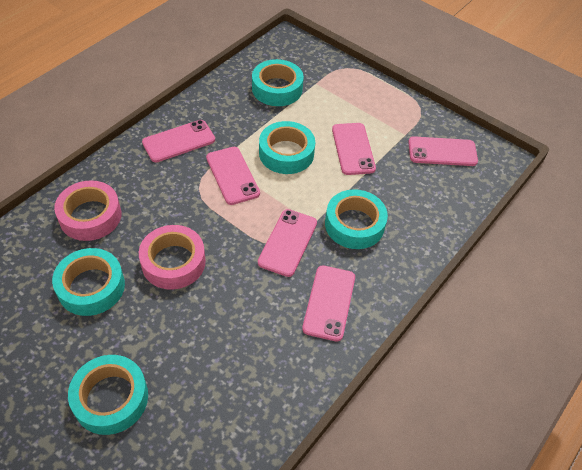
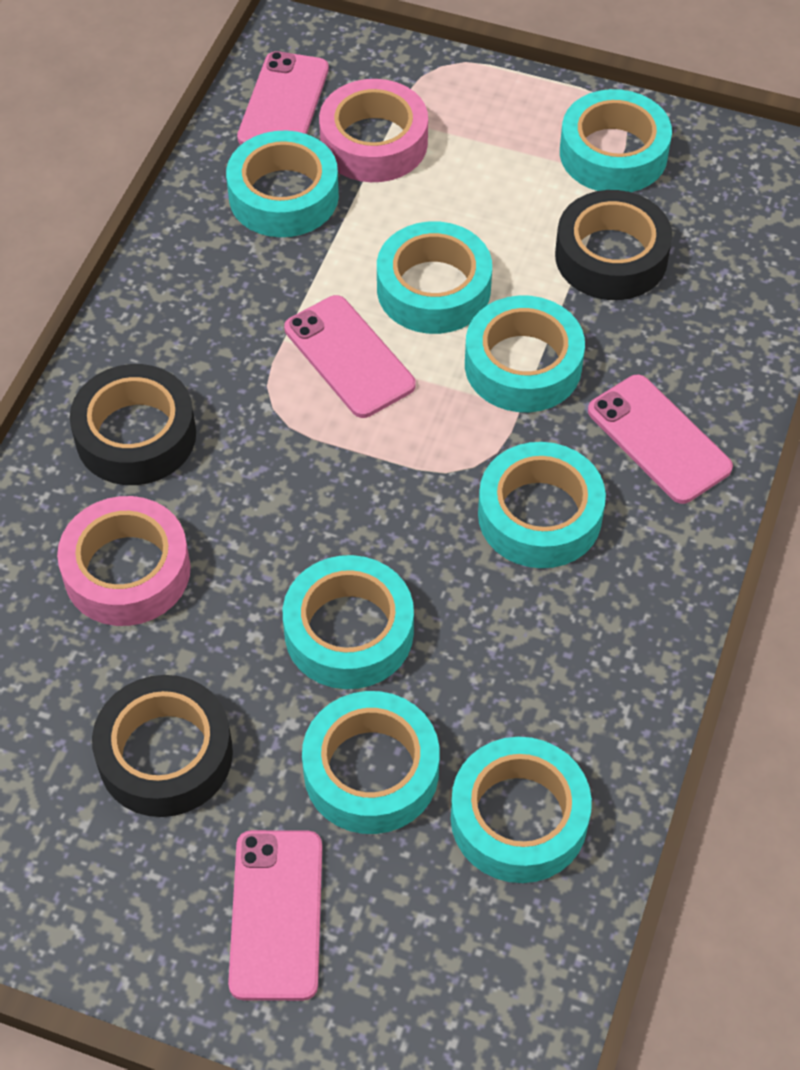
black tape: none = 0 -> [70,364,196,485] [92,675,233,817] [555,190,672,300] = 3
pink phone: [142,120,215,162] [206,147,260,205] [258,209,317,277] [302,265,355,342] [332,123,376,175] [408,136,478,166] = 6 -> [228,830,322,1001] [237,51,329,144] [284,295,416,418] [588,375,733,504] = 4
turquoise tape: [52,248,125,316] [68,355,148,435] [252,59,304,106] [259,121,315,174] [325,189,388,249] = 5 -> [226,131,339,237] [283,555,414,689] [302,691,440,834] [377,221,492,334] [451,737,592,883] [465,295,585,412] [478,442,606,568] [560,89,672,192] = 8

